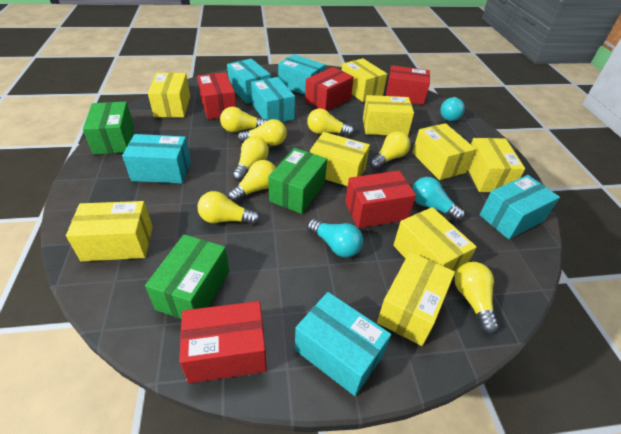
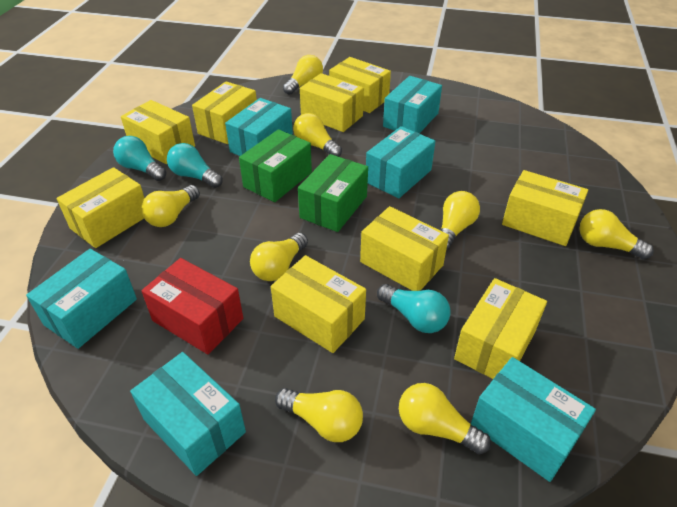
green box: [83,102,134,155] [145,234,229,319] [268,148,327,214] = 3 -> [239,129,312,202] [298,154,368,232] = 2
red box: [179,301,267,383] [197,72,236,119] [305,67,354,111] [345,170,416,229] [386,65,430,105] = 5 -> [141,258,243,354] = 1

